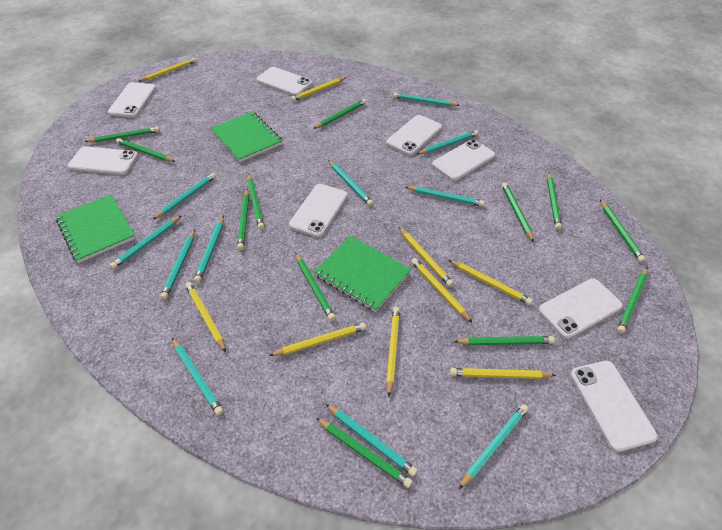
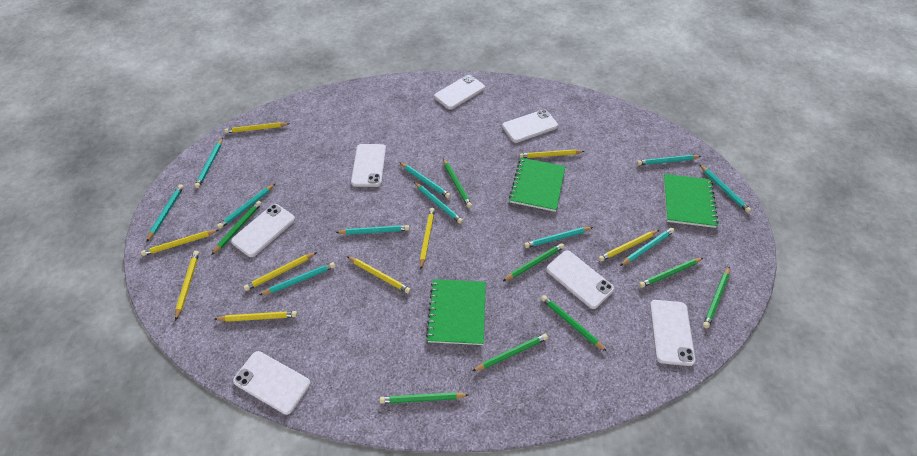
green pencil: [84,127,160,142] [116,138,176,162] [237,189,249,250] [248,174,264,229] [296,253,336,321] [313,99,366,129] [316,418,413,488] [453,336,555,345] [502,183,534,242] [547,172,562,230] [600,200,646,262] [617,268,648,334] = 12 -> [212,201,262,255] [379,392,468,404] [443,158,472,208] [473,334,548,371] [503,243,565,281] [541,295,607,352] [639,258,703,288] [703,267,730,328] = 8
white phone: [68,146,138,175] [108,82,156,117] [256,67,312,96] [289,184,348,237] [386,115,442,155] [432,139,495,181] [539,279,623,339] [570,361,658,452] = 8 -> [231,204,295,257] [233,351,311,415] [351,144,386,187] [434,75,485,110] [502,109,558,143] [546,250,614,309] [650,300,696,366] = 7

